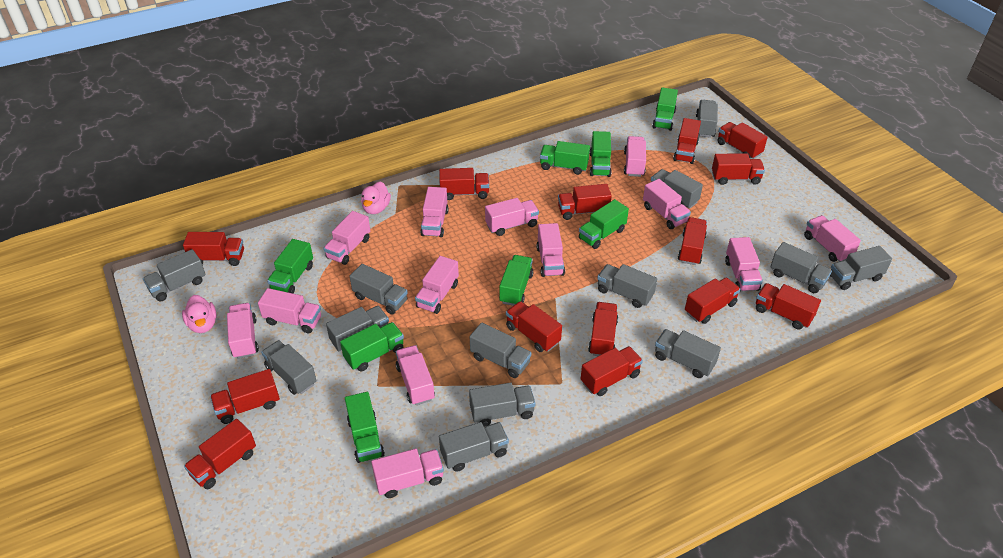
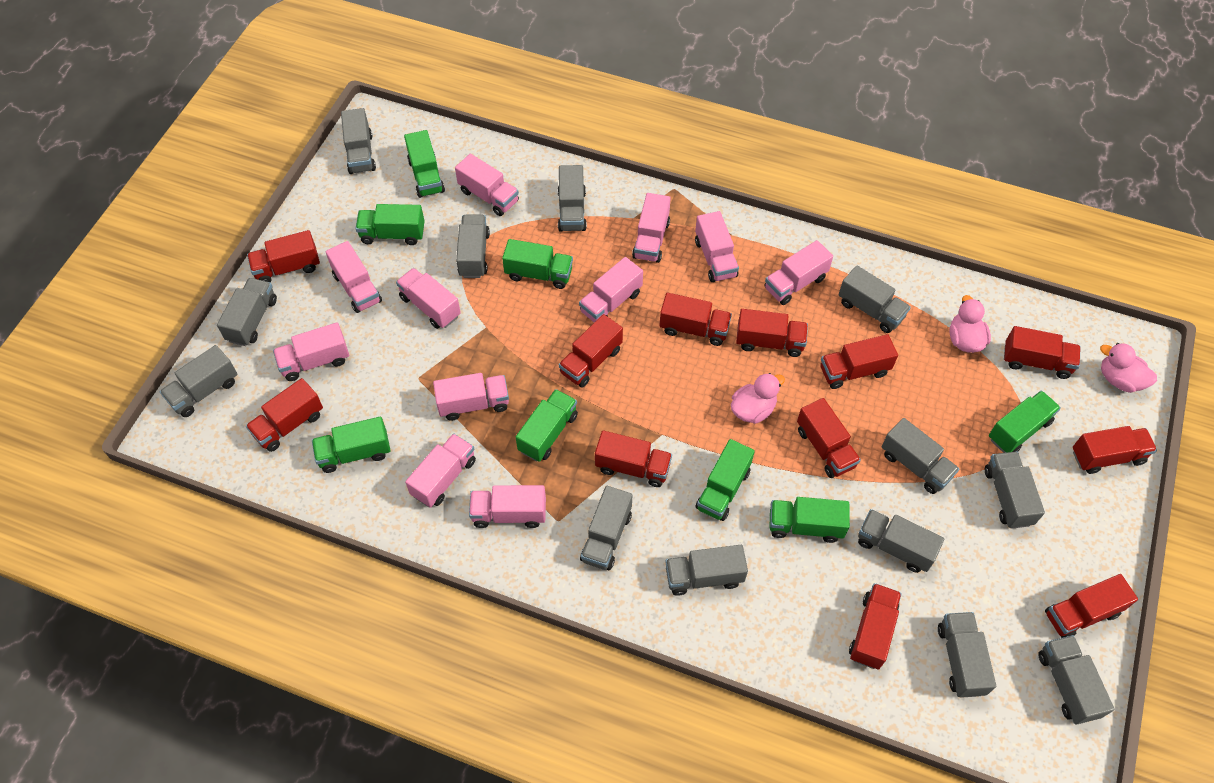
pink duck: [182,295,217,333] [361,181,391,214] = 2 -> [731,373,785,424] [949,295,991,353] [1100,343,1157,393] = 3
pink truck: [227,303,259,359] [258,288,321,333] [324,211,370,265] [371,449,444,498] [396,345,435,405] [415,256,459,314] [420,187,449,237] [485,198,539,236] [536,223,565,277] [624,136,646,177] [643,179,691,229] [725,237,763,291] [804,215,861,262] = 13 -> [273,322,349,381] [326,241,382,313] [396,268,461,329] [405,433,476,508] [433,373,509,421] [455,154,519,216] [469,485,546,528] [579,257,643,322] [632,193,671,263] [695,211,739,282] [765,240,833,305] = 11
red truck: [183,232,244,266] [184,419,256,489] [210,369,280,424] [439,168,489,200] [506,301,562,352] [558,184,612,220] [581,346,643,396] [588,302,618,356] [673,118,701,164] [678,217,707,265] [685,278,741,324] [712,153,765,185] [717,122,768,159] [756,283,821,330] = 14 -> [246,378,323,452] [247,230,320,282] [559,314,623,388] [595,430,672,487] [659,293,732,346] [736,309,808,357] [797,398,861,478] [820,334,898,389] [849,583,901,669] [1004,326,1081,379] [1045,574,1138,638] [1073,426,1157,474] = 12

